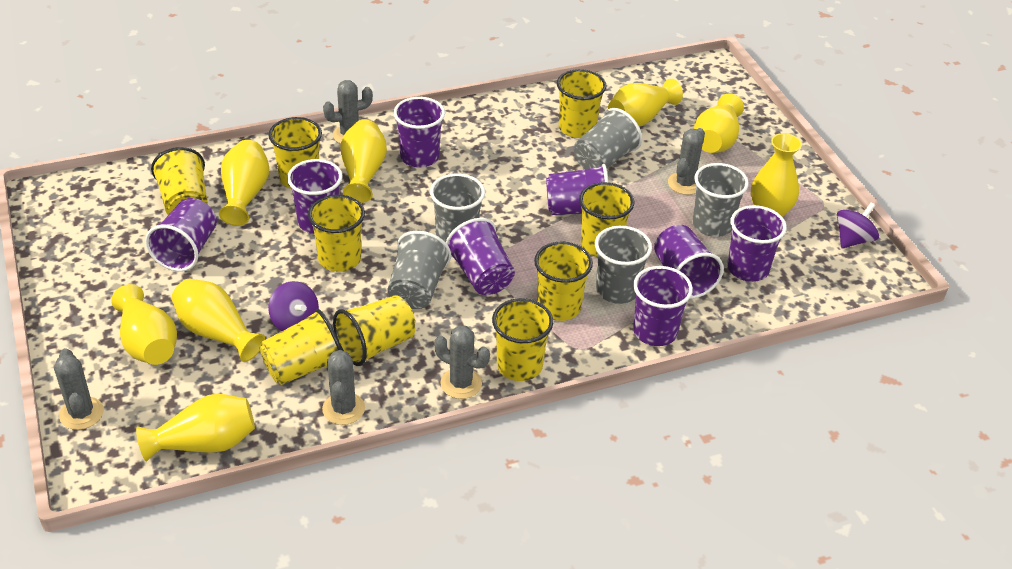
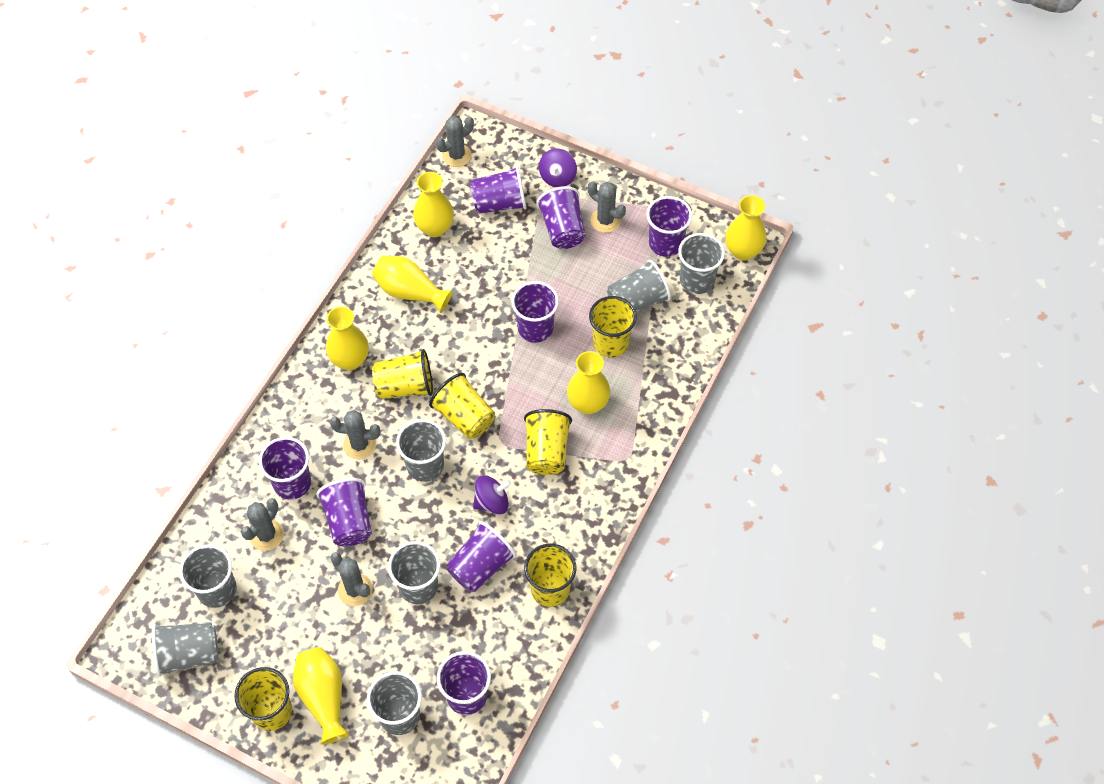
grey cup: [387,231,451,309] [430,174,485,242] [574,108,642,169] [595,226,652,304] [692,163,749,237] = 5 -> [152,622,218,677] [179,544,237,608] [367,671,422,735] [388,541,440,604] [396,419,446,482] [607,260,671,312] [678,233,725,294] = 7
yellow cup: [151,147,208,215] [260,309,342,385] [268,117,322,189] [308,195,365,272] [333,295,416,366] [492,298,553,381] [534,242,593,321] [557,69,606,138] [579,182,634,257] = 9 -> [234,667,292,731] [372,349,433,399] [429,373,495,439] [524,409,572,475] [524,544,576,607] [589,296,637,358] = 6
yellow vase: [111,284,177,365] [136,394,255,462] [172,279,265,362] [219,140,269,226] [340,120,387,203] [608,79,683,127] [694,93,744,153] [751,133,802,217] = 8 -> [293,647,350,745] [326,307,369,370] [372,256,453,313] [413,172,454,237] [567,351,610,414] [725,195,766,261] = 6

